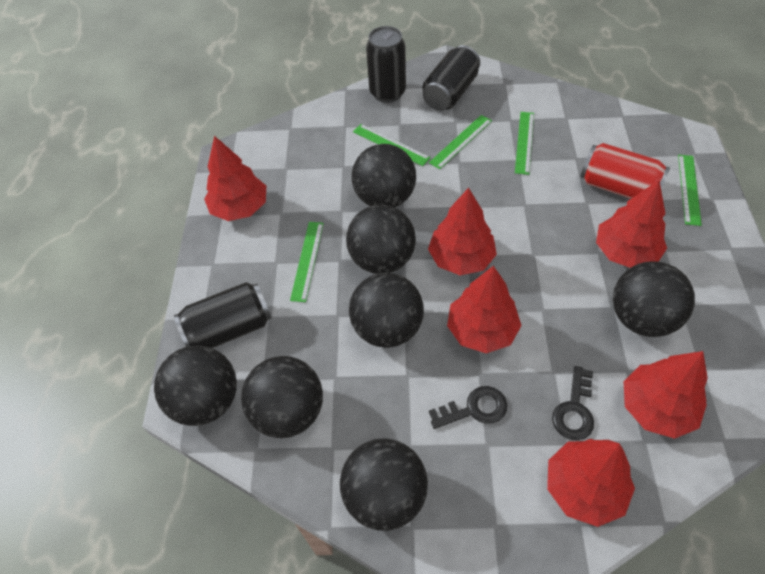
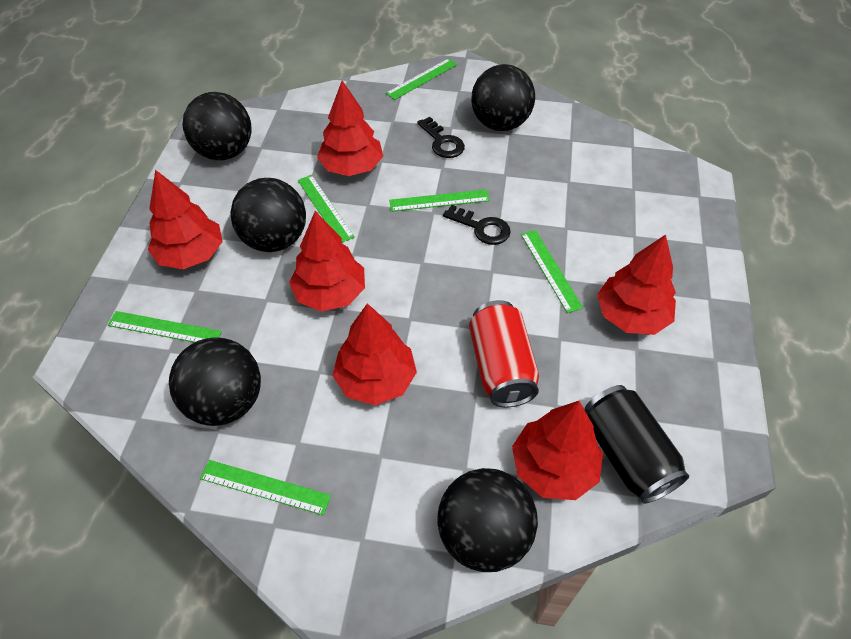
black ball: [154,346,237,426] [241,356,323,438] [340,438,428,531] [346,205,416,274] [349,273,424,348] [352,144,416,207] [613,261,695,337] = 7 -> [169,337,261,426] [183,92,251,160] [230,178,306,252] [437,468,538,572] [471,64,535,131] = 5
black can: [174,282,272,348] [366,26,406,103] [423,45,480,111] = 3 -> [585,385,689,504] = 1
green ruler: [290,222,324,302] [353,124,431,166] [429,115,492,169] [515,112,534,175] [678,155,702,226] = 5 -> [108,311,222,343] [200,460,331,515] [298,175,355,243] [386,58,458,100] [389,189,490,212] [521,230,583,313] = 6

